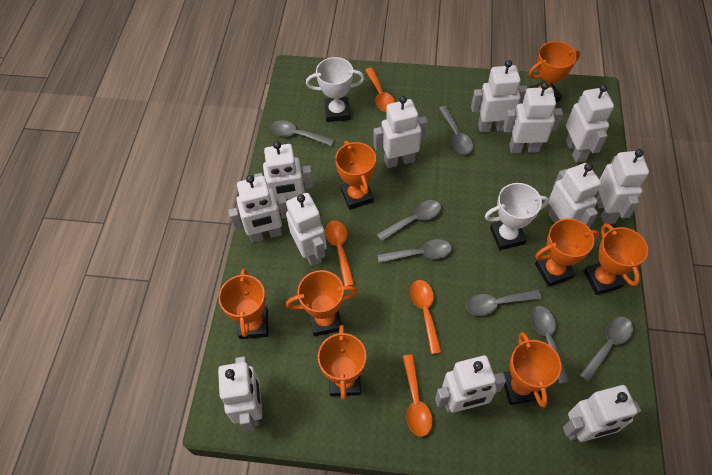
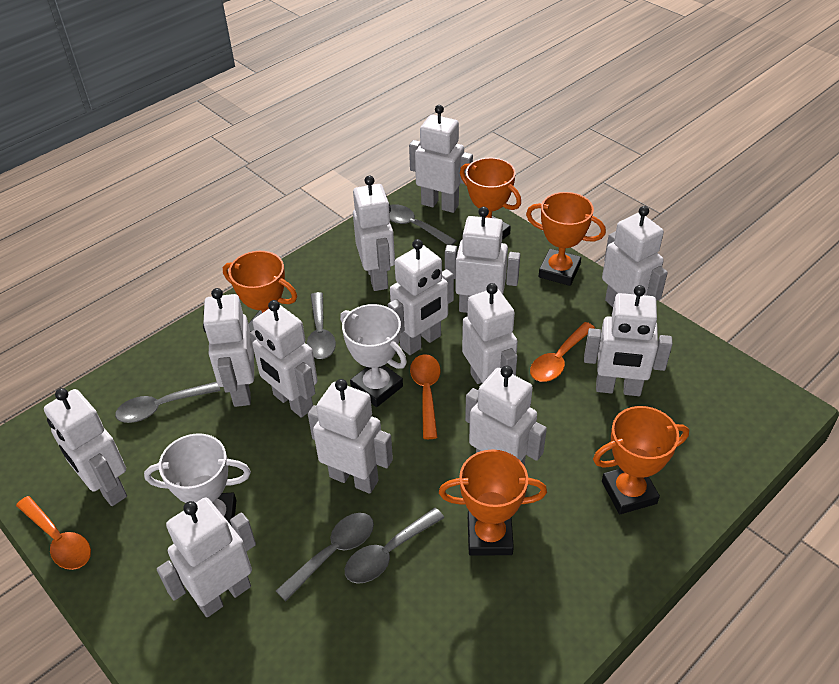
grey spoon: [270,120,334,146] [377,200,441,242] [377,239,452,263] [439,106,473,155] [466,290,542,316] [531,306,569,384] [579,317,633,382] = 7 -> [115,382,220,423] [276,513,374,601] [306,292,336,359] [345,508,444,584] [390,204,457,245] = 5
orange spoon: [325,220,355,286] [365,68,395,112] [403,355,433,437] [410,280,442,354] = 4 -> [16,496,91,570] [410,354,441,439] [530,322,595,382] = 3
orange trophy: [218,269,268,339] [286,270,357,336] [318,325,366,400] [335,141,376,210] [503,332,561,408] [529,41,580,102] [535,219,599,287] [583,223,648,295] = 8 -> [223,251,297,332] [439,449,547,555] [460,157,521,240] [526,192,606,286] [593,406,689,514] = 5
white robot: [218,356,262,432] [228,175,288,243] [254,141,314,209] [286,193,327,266] [374,96,428,168] [435,355,506,413] [471,60,527,133] [503,82,563,153] [548,163,601,228] [563,385,641,442] [566,84,614,163] [596,149,649,224] = 12 -> [44,388,127,506] [157,498,256,617] [203,288,254,407] [250,300,318,418] [308,379,393,494] [353,176,395,291] [388,239,454,355] [409,105,473,213] [445,207,520,313] [462,283,518,384] [465,366,547,466] [584,285,673,396] [602,206,668,307] = 13

